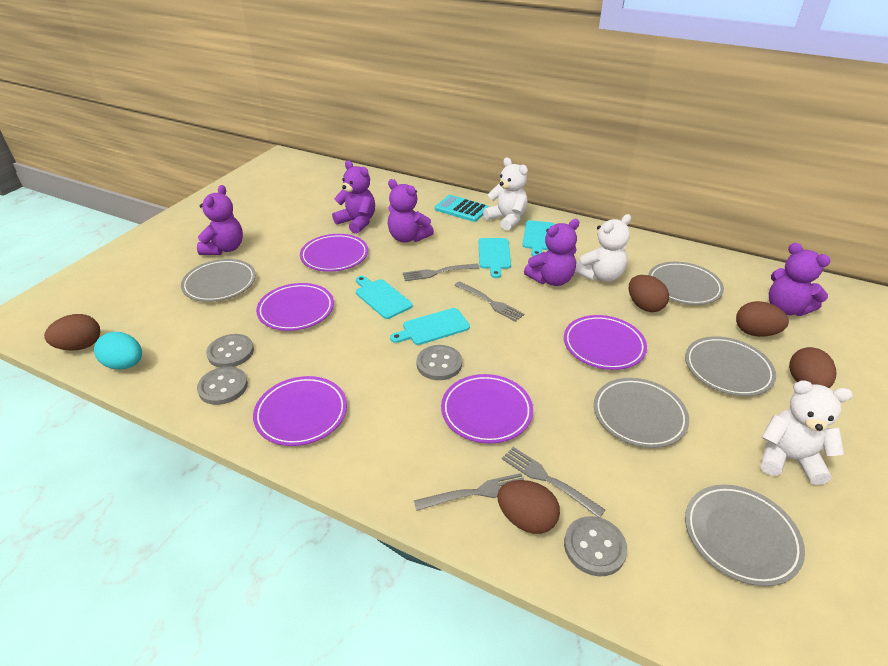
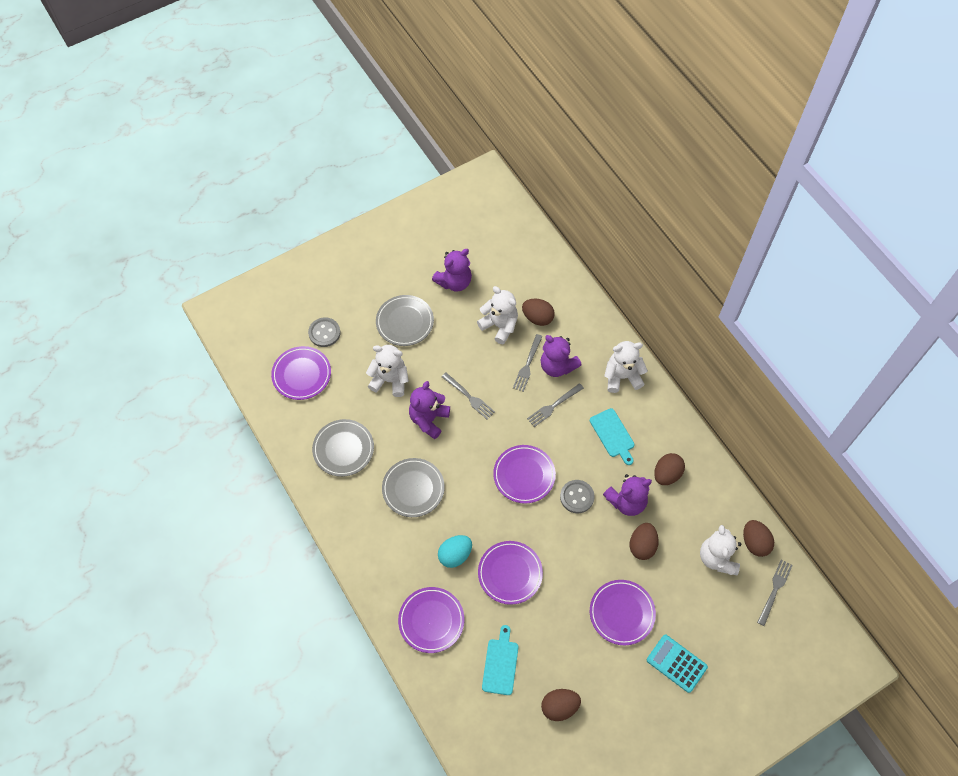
grey button: [197,367,248,405] [206,334,254,368] [416,345,462,380] [564,516,628,576] = 4 -> [308,317,340,347] [560,480,595,513] = 2
grey plate: [181,259,256,302] [594,378,689,448] [648,262,724,305] [685,336,776,396] [685,485,805,586] = 5 -> [312,419,374,477] [376,295,434,346] [382,458,445,517] = 3
purple teddy bear: [197,185,243,255] [332,160,375,234] [388,179,434,242] [524,219,579,286] [769,243,830,316] = 5 -> [409,381,450,439] [432,249,472,291] [541,335,582,377] [603,474,652,516] = 4
turquoise cutting board: [356,276,413,319] [390,308,470,345] [479,238,511,278] [522,220,555,257] = 4 -> [482,625,519,695] [590,408,634,465] = 2
white teddy bear: [483,158,528,231] [574,214,631,282] [761,380,853,485] = 3 -> [366,345,409,397] [477,286,518,344] [604,341,648,393] [700,525,741,576] = 4

